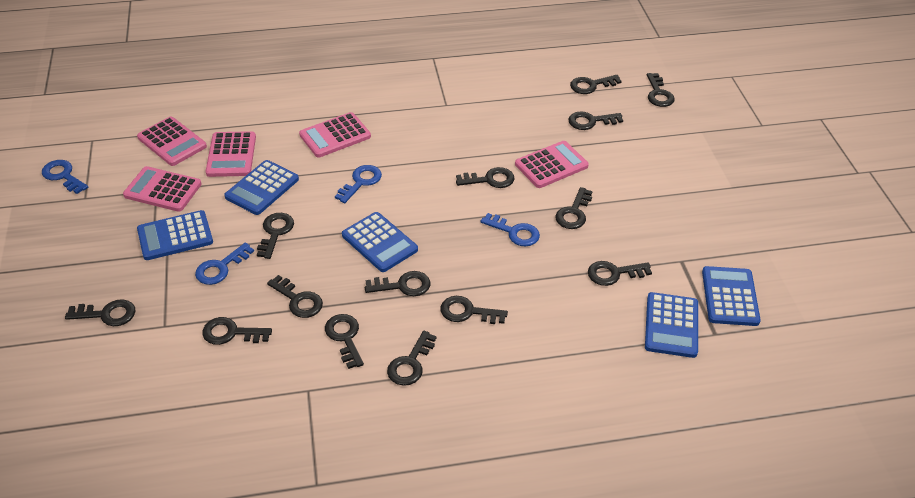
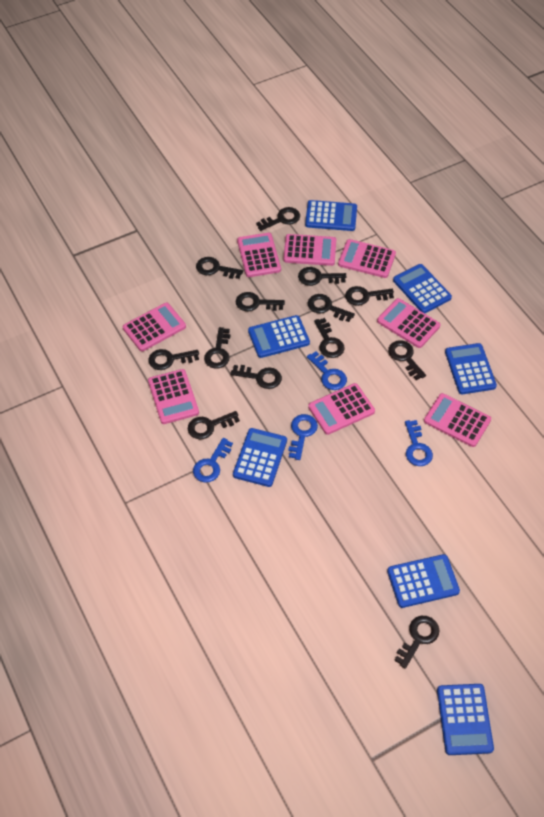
black key: [65,299,135,326] [202,317,272,345] [257,213,294,259] [267,275,323,318] [325,314,364,369] [365,271,430,296] [387,331,437,386] [440,296,508,324] [456,167,514,188] [555,187,593,229] [568,111,623,130] [570,75,622,94] [588,261,652,286] [646,73,675,107] = 14 -> [148,349,199,370] [188,411,240,439] [196,257,243,279] [204,327,230,369] [230,365,282,389] [236,292,285,311] [256,207,300,231] [298,267,346,286] [308,294,355,322] [314,318,345,358] [345,286,394,306] [388,340,426,380] [394,616,440,669] = 13
blue calculator: [137,210,213,260] [224,160,299,215] [342,212,418,272] [645,292,698,358] [702,266,761,326] = 5 -> [233,428,287,487] [248,315,310,358] [305,200,357,231] [387,554,460,608] [393,264,452,313] [437,684,494,755] [445,343,497,394] = 7
pink calculator: [123,166,202,212] [137,117,207,166] [206,131,256,177] [299,112,371,157] [515,141,589,188] = 5 -> [123,303,186,351] [148,369,199,424] [237,233,281,277] [283,234,336,266] [308,383,375,435] [338,239,396,278] [377,298,440,348] [424,393,491,447] = 8

